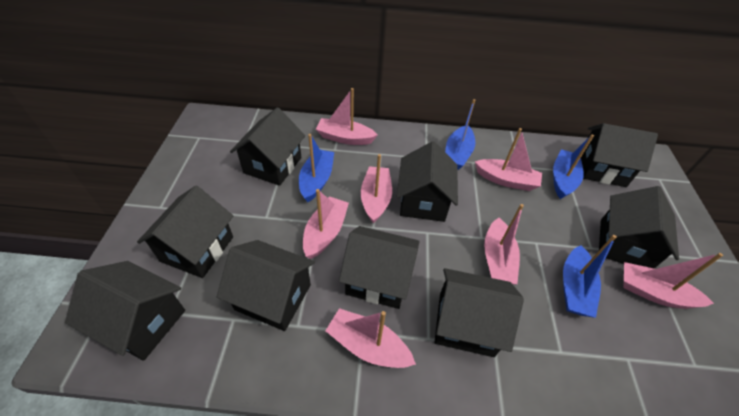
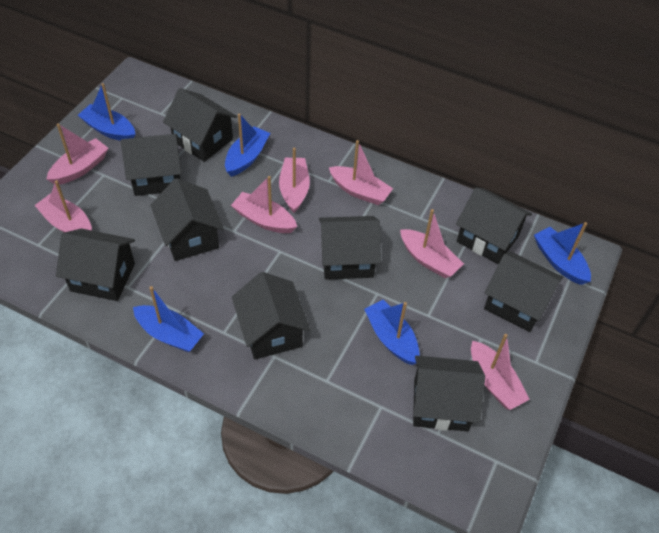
blue boat: [299,134,334,202] [445,99,475,170] [553,134,594,199] [563,235,617,318] = 4 -> [78,83,135,141] [133,286,204,352] [225,113,270,177] [364,300,420,365] [534,222,591,285] = 5

